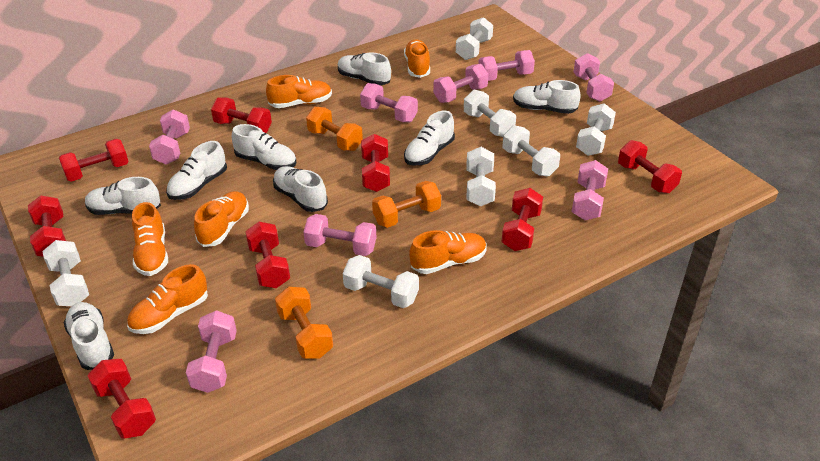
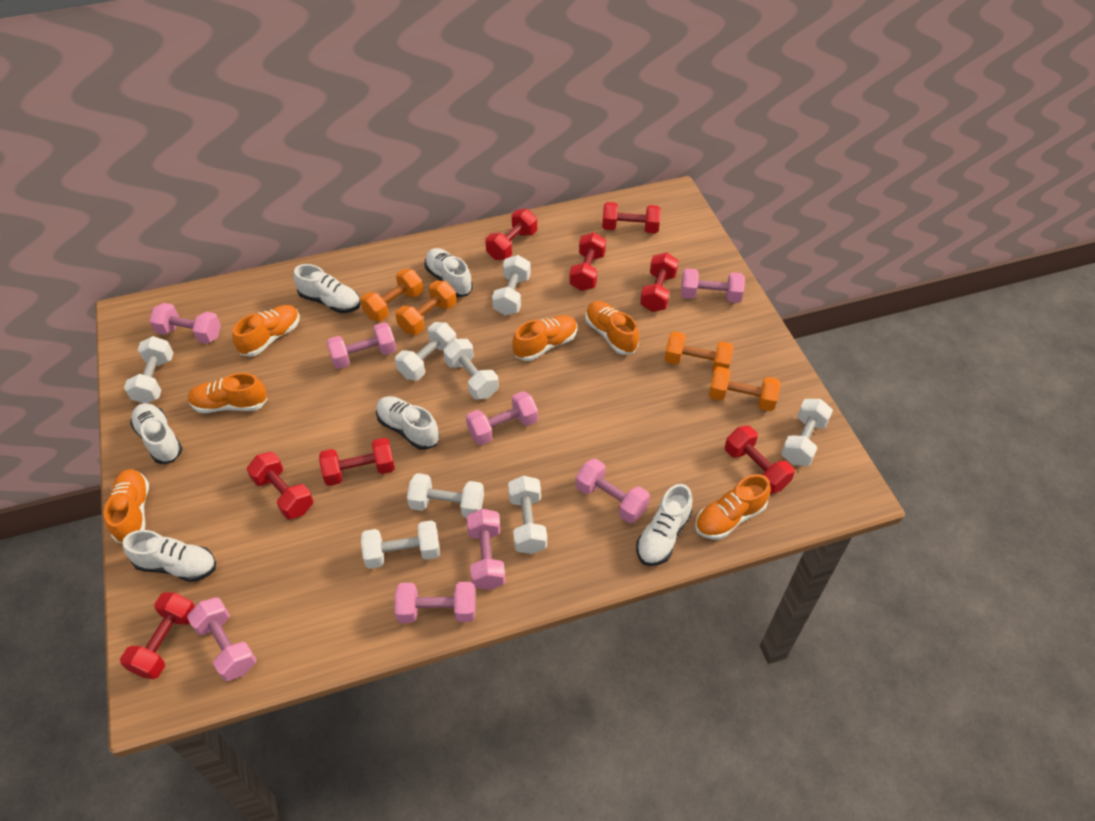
orange dumbbell: [275,287,333,359] [306,107,363,151] [372,181,441,228] = 3 -> [360,269,423,321] [395,280,457,335] [664,332,734,372] [709,366,780,411] = 4
white dumbbell: [42,240,89,306] [343,255,419,308] [456,17,493,60] [464,90,516,137] [466,147,496,206] [503,125,560,177] [576,103,616,156] = 7 -> [124,336,174,403] [361,520,440,569] [395,322,457,380] [407,473,484,518] [443,339,499,400] [492,255,531,316] [508,476,547,554] [781,399,833,466] = 8
white shoe: [63,302,114,370] [85,177,161,215] [166,141,227,200] [232,124,297,170] [273,166,328,212] [338,52,391,85] [404,111,455,166] [513,80,581,114] = 8 -> [123,530,216,582] [130,403,183,464] [294,264,361,313] [376,396,440,450] [424,248,473,297] [636,484,693,566] = 6

